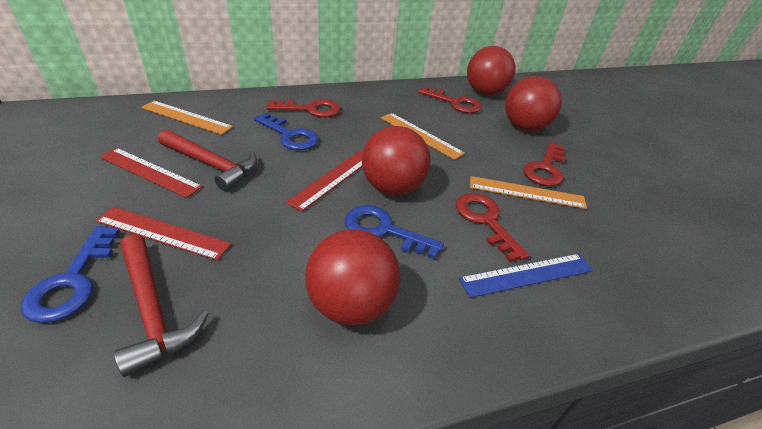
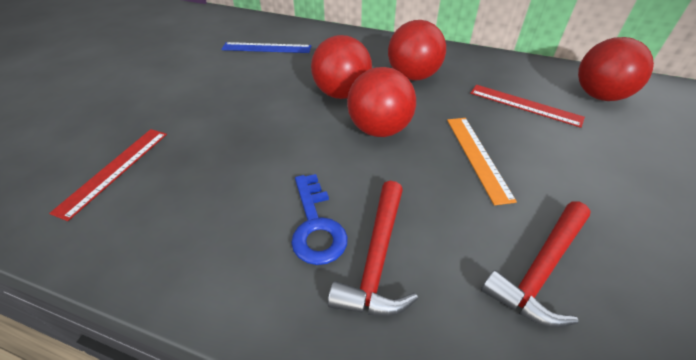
blue key: [21,226,120,323] [254,113,319,150] [345,205,444,259] = 3 -> [291,174,348,265] = 1
orange ruler: [141,101,233,135] [381,113,465,160] [470,176,587,209] = 3 -> [447,118,517,205] = 1
red key: [266,99,341,117] [418,86,482,113] [456,193,530,262] [523,142,566,186] = 4 -> none = 0
red ruler: [96,207,231,261] [99,148,203,198] [286,150,363,212] = 3 -> [49,129,167,221] [470,85,585,128] = 2

